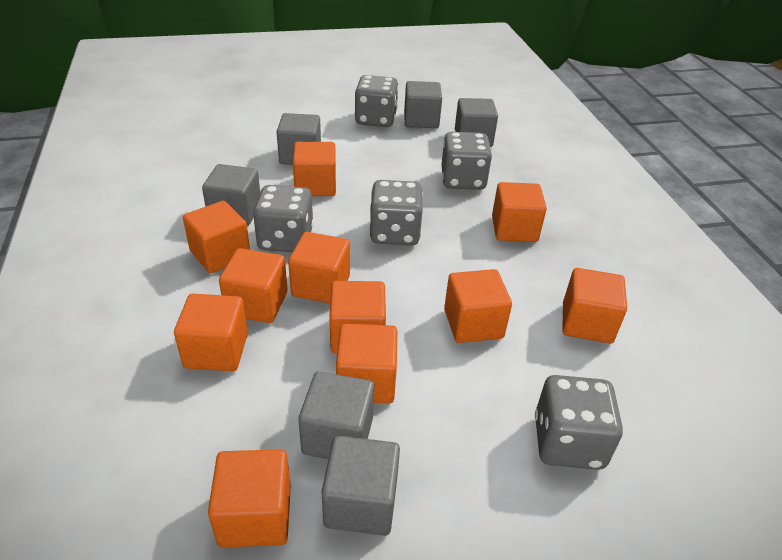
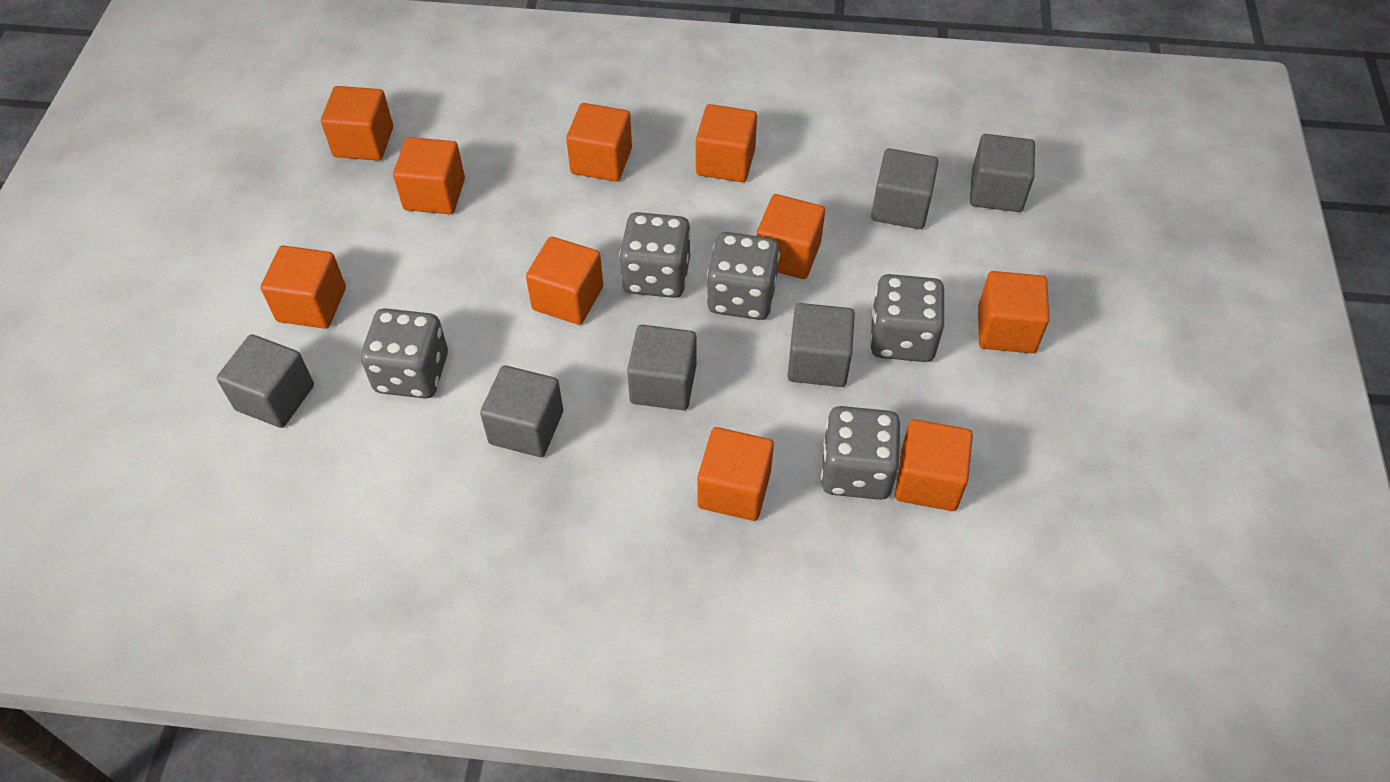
orange cube: [174,294,248,371] [183,201,250,273] [208,449,291,548] [219,248,288,323] [288,232,350,304] [293,142,336,196] [329,281,386,353] [336,323,397,403] [444,269,512,343] [492,182,547,242] [562,268,627,343] = 11 -> [260,245,346,329] [321,86,393,161] [393,137,465,214] [526,237,603,325] [566,103,632,182] [696,104,757,182] [697,427,774,521] [757,194,825,279] [895,419,973,511] [978,271,1049,353] = 10

